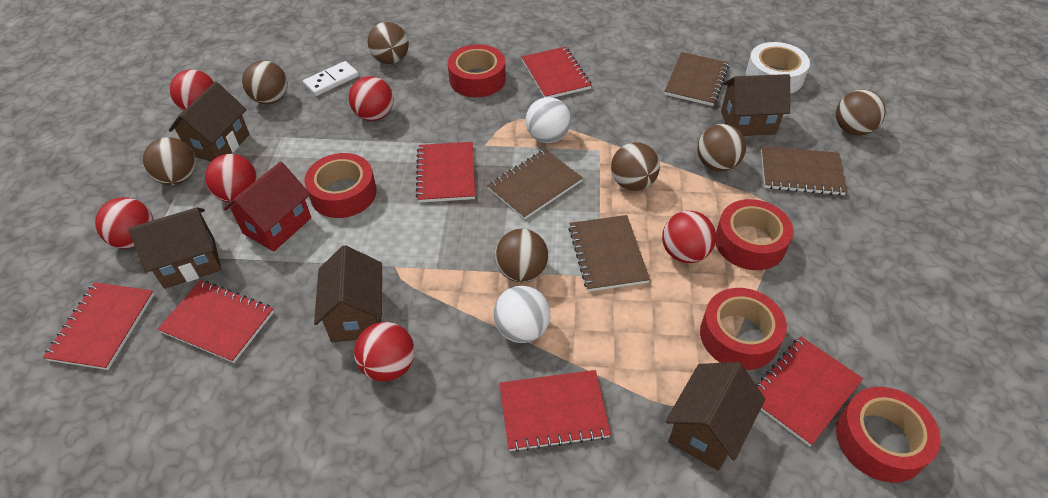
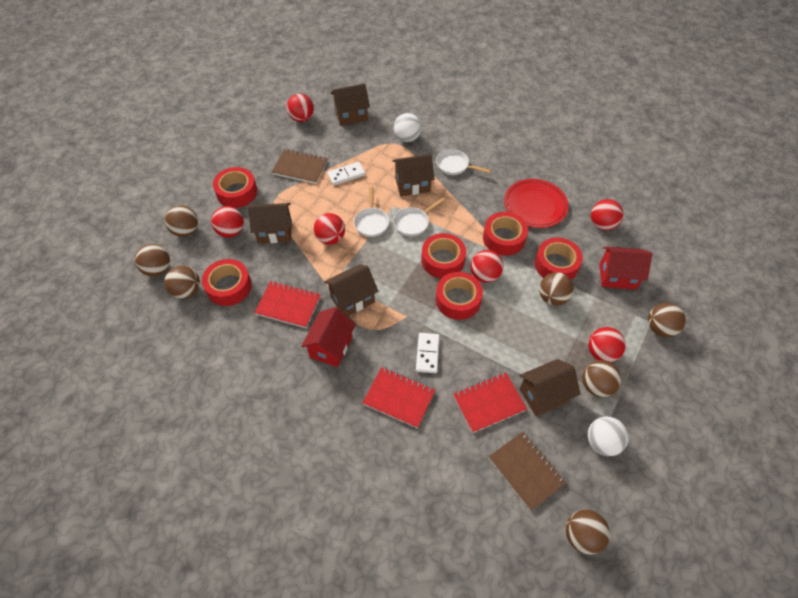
brown notebook: [487,149,583,220] [568,215,650,292] [664,52,729,106] [761,146,847,196] = 4 -> [272,149,328,184] [489,431,566,511] = 2
red house: [224,161,311,252] = 1 -> [301,307,356,367] [599,247,652,290] = 2
red notebook: [43,282,154,370] [157,280,274,363] [416,142,475,203] [499,370,611,452] [522,47,592,98] [756,337,863,446] = 6 -> [254,281,321,328] [363,367,435,428] [453,373,527,433] = 3
red plate: none = 0 -> [504,179,569,228] = 1
red tape: [305,153,377,218] [448,44,506,97] [700,288,787,370] [715,199,793,270] [836,387,941,483] = 5 -> [202,259,252,306] [213,167,257,208] [421,233,466,278] [436,272,483,320] [483,212,528,256] [535,237,583,280] = 6
white domino: [303,61,359,96] = 1 -> [327,162,365,185] [416,333,440,373] = 2
white pan: none = 0 -> [354,187,389,237] [394,198,445,236] [436,149,491,175] = 3
white tape: [746,42,810,94] = 1 -> none = 0

